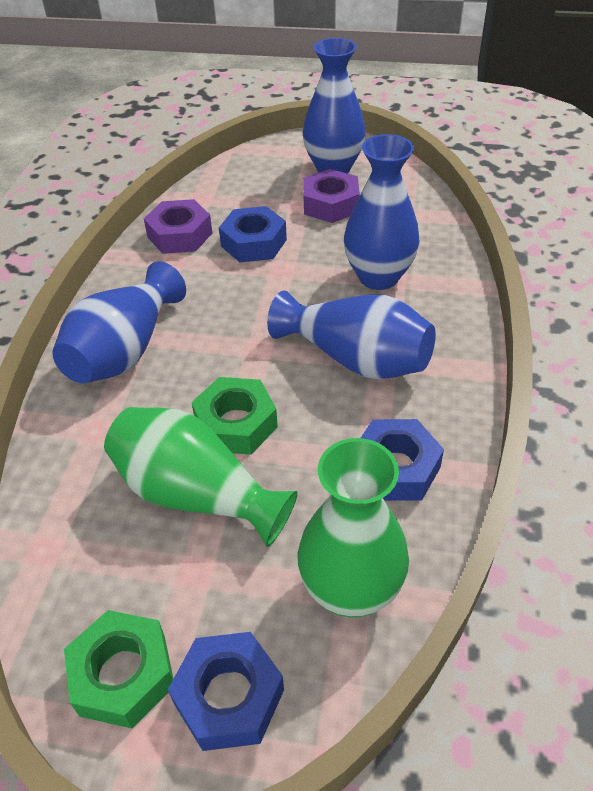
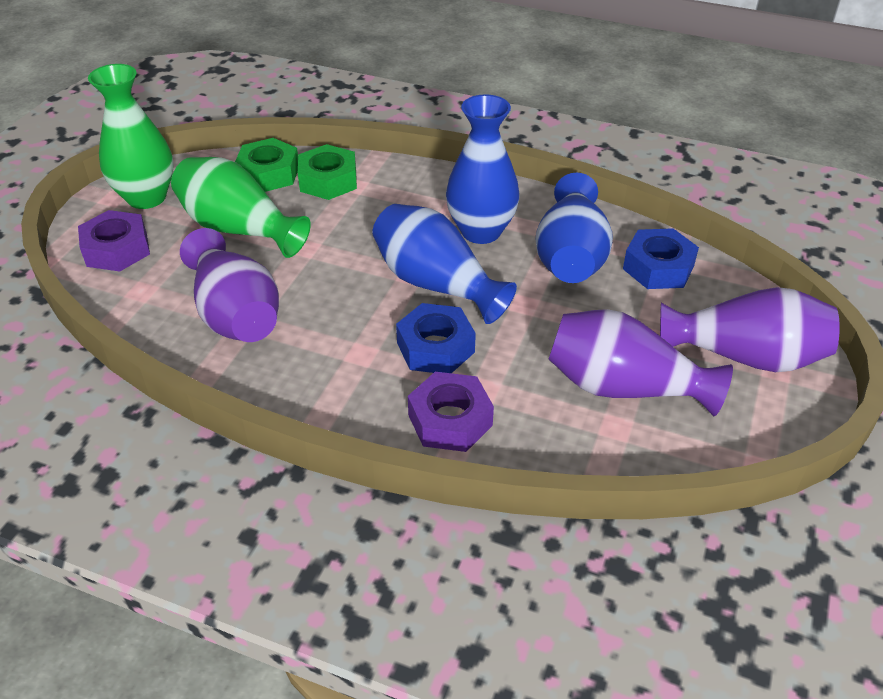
blue nut: [168,632,284,751] [219,206,287,262] [361,419,444,501] = 3 -> [396,303,476,373] [623,228,699,289] = 2
blue vase: [52,261,186,384] [267,291,436,379] [303,38,366,174] [344,134,420,290] = 4 -> [372,204,517,324] [446,94,519,244] [535,173,613,283] = 3
purple vase: none = 0 -> [180,228,279,342] [548,309,733,416] [660,287,840,372] = 3

